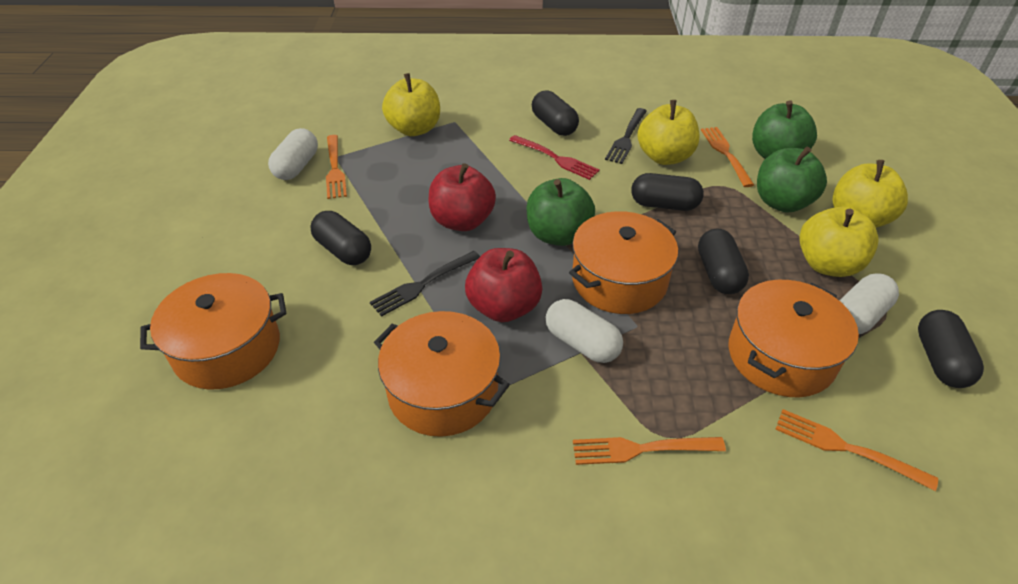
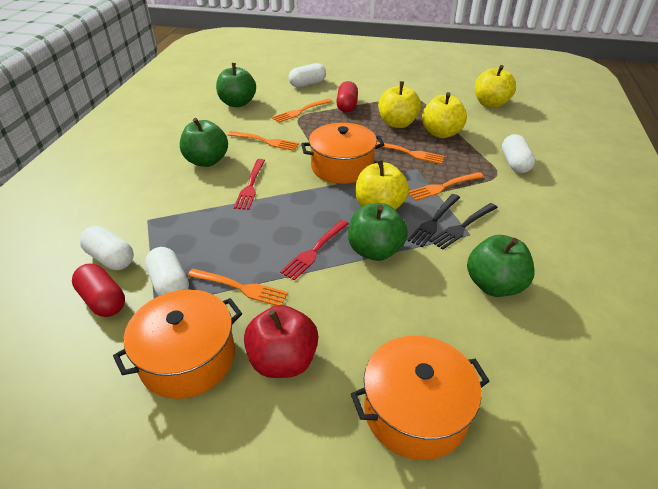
black capsule: [310,211,371,265] [532,90,579,136] [631,173,704,211] [698,229,749,294] [918,310,984,388] = 5 -> none = 0
green apple: [526,178,595,246] [752,100,817,159] [757,146,827,213] = 3 -> [180,118,228,167] [216,63,256,107] [348,203,408,261] [467,235,535,297] = 4
orange fork: [326,135,347,199] [573,437,726,465] [701,127,754,187] [775,409,938,491] = 4 -> [188,269,288,306] [228,131,299,151] [272,99,333,123] [377,142,445,164] [408,172,484,201] = 5
orange pot: [140,273,286,390] [374,311,510,437] [569,211,678,314] [729,280,859,398] = 4 -> [113,289,242,399] [301,122,384,184] [351,336,490,460] = 3
red apple: [429,163,496,231] [465,248,543,322] = 2 -> [244,305,318,378] = 1
red capsule: none = 0 -> [72,264,125,317] [336,81,358,112] = 2
red fork: [509,135,600,180] = 1 -> [234,159,265,210] [280,220,349,280] = 2
white capsule: [268,128,318,180] [546,299,623,363] [839,273,899,334] = 3 -> [80,226,134,270] [145,247,189,296] [289,63,326,87] [502,134,535,173] = 4

